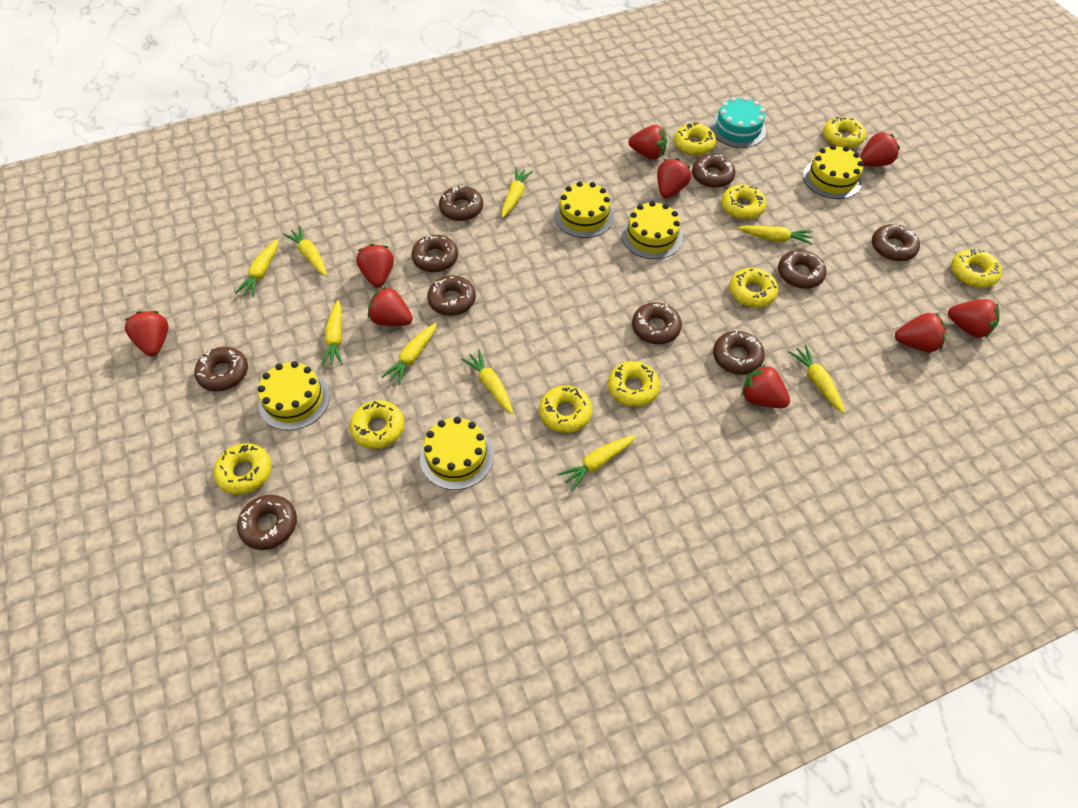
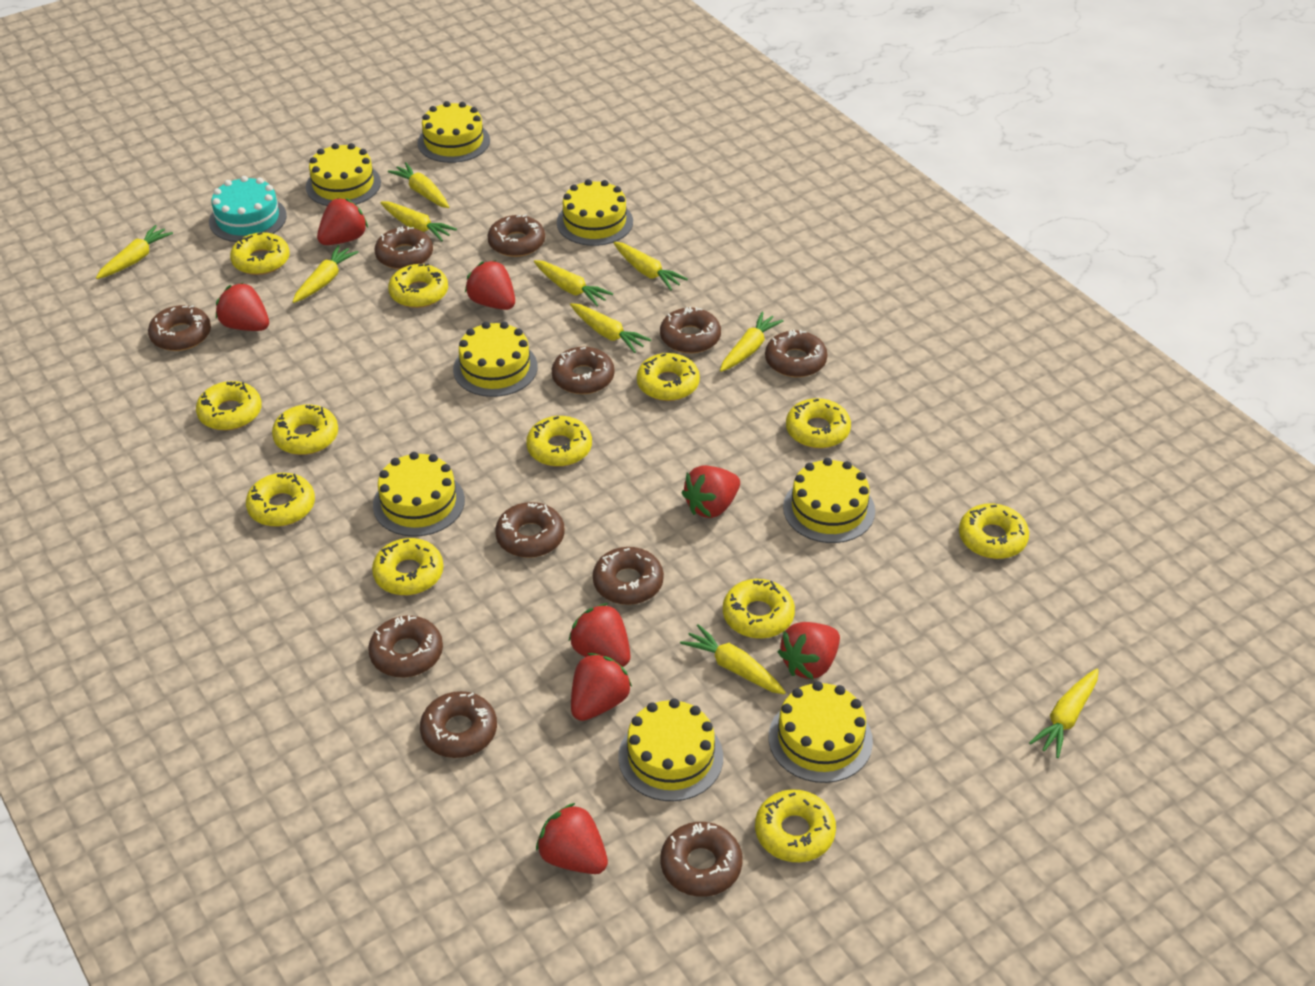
brown donut: [194,347,248,392] [237,495,297,550] [411,235,458,272] [427,276,476,316] [439,185,483,221] [632,302,682,344] [692,154,735,188] [713,330,765,375] [778,250,826,289] [872,223,920,261] = 10 -> [148,305,211,351] [368,616,443,678] [375,226,433,270] [420,691,497,758] [487,215,545,257] [495,502,565,558] [552,347,615,394] [593,547,664,605] [660,307,721,353] [661,822,743,897] [765,330,828,377] = 11
red strawberry: [125,311,169,356] [356,244,394,288] [368,287,413,326] [629,125,667,160] [657,158,691,198] [742,364,790,408] [860,132,900,167] [895,313,946,353] [948,299,1000,338] = 9 -> [216,282,269,331] [317,198,368,245] [465,260,515,310] [536,803,608,874] [568,603,630,667] [571,653,632,721] [682,465,740,518] [778,622,840,680] = 8
yellow cake: [258,361,330,430] [420,417,494,490] [554,181,614,238] [622,201,683,259] [803,145,864,199] = 5 -> [306,143,381,206] [373,452,465,537] [418,101,490,163] [453,322,538,397] [557,179,633,246] [618,698,723,801] [769,681,873,783] [783,458,875,543] = 8
yellow carrot: [235,239,279,297] [283,226,327,276] [321,300,343,366] [381,323,437,386] [461,350,513,414] [502,168,533,218] [558,435,636,491] [738,225,813,245] [789,345,845,413] = 9 -> [96,225,173,279] [293,245,358,303] [380,202,457,241] [388,162,449,208] [534,260,613,306] [570,303,651,353] [613,242,688,290] [680,624,786,695] [720,312,784,372] [1029,669,1099,758] = 10
yellow donut: [214,443,272,495] [350,400,404,449] [539,385,592,433] [608,361,660,407] [674,123,716,156] [721,184,766,220] [729,268,778,308] [823,117,866,148] [951,249,1002,288] = 9 -> [196,381,262,430] [230,232,290,275] [246,473,315,527] [272,404,338,455] [372,538,443,595] [388,263,448,308] [526,416,592,467] [637,353,700,401] [723,579,795,639] [755,789,836,862] [786,398,851,448] [959,503,1029,559] = 12

